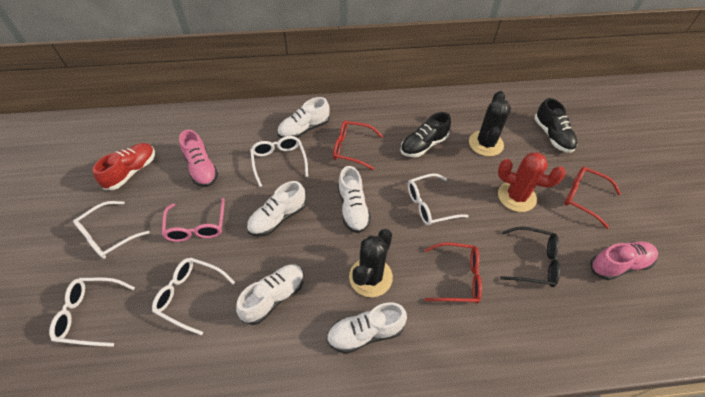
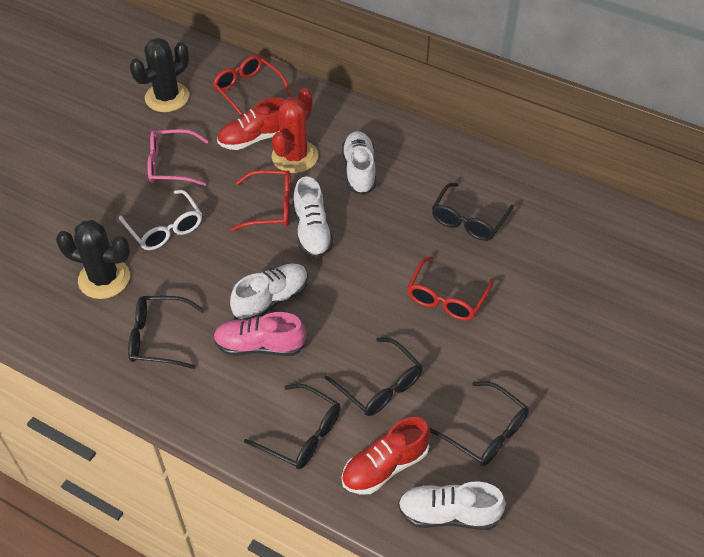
black glasses: [500,227,560,287] = 1 -> [128,296,204,369] [244,384,341,469] [325,338,423,416] [430,381,529,466] [432,183,514,241] = 5
black shoe: [400,112,451,157] [534,98,577,153] = 2 -> none = 0
pink shoe: [179,130,218,187] [590,241,658,280] = 2 -> [213,312,306,356] = 1
red shoe: [93,143,155,190] = 1 -> [217,97,285,150] [342,417,430,494] = 2
white glasses: [49,278,135,347] [73,201,150,259] [152,258,235,335] [250,136,308,187] [408,173,469,226] = 5 -> [119,190,202,250] = 1
white shoe: [236,264,304,325] [247,181,306,237] [277,97,330,138] [326,302,407,354] [338,166,371,233] = 5 -> [230,264,308,320] [293,177,333,259] [342,131,376,195] [398,482,506,530] = 4

